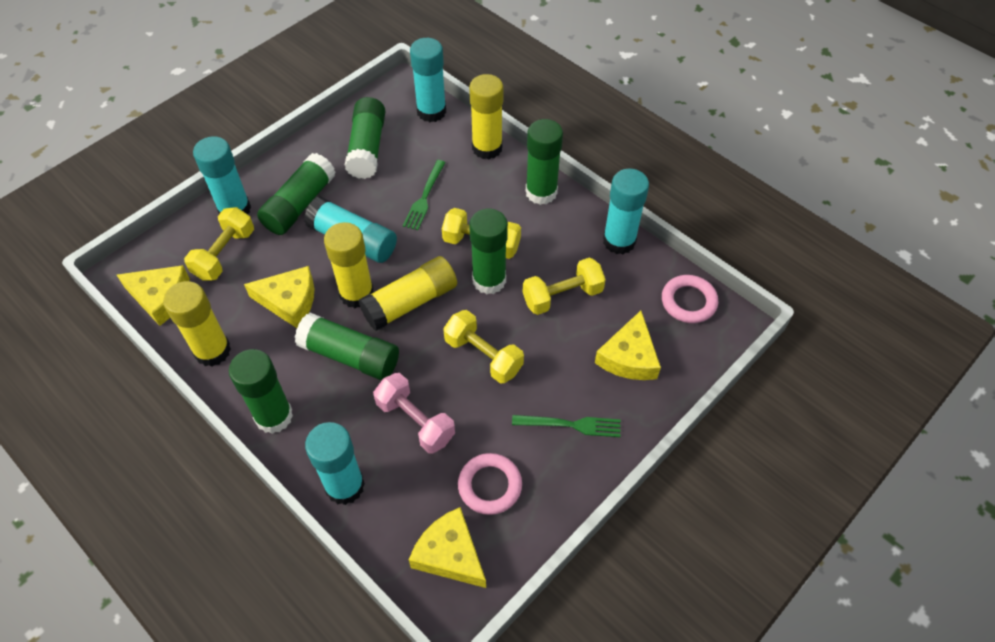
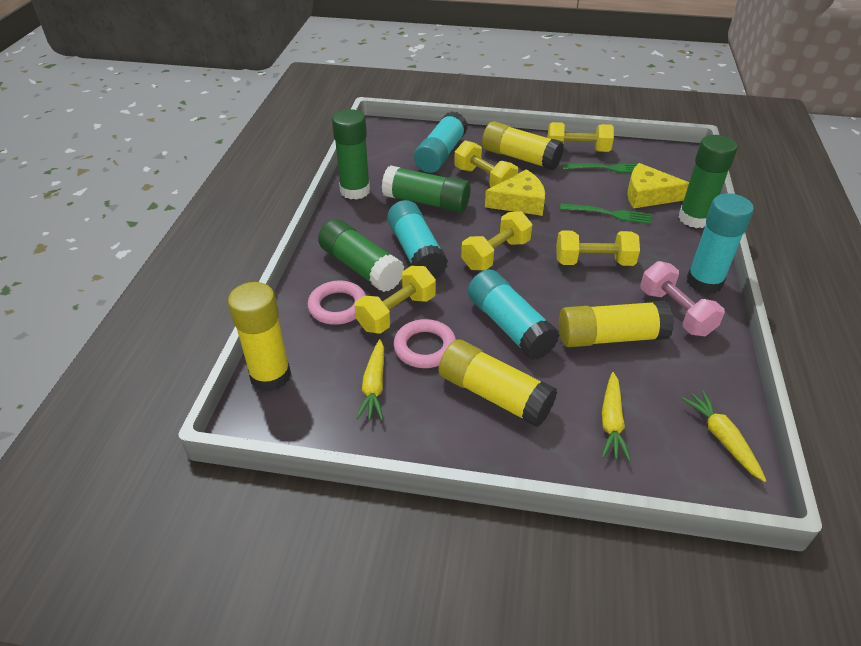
green glue stick: [229,349,293,434] [257,153,336,235] [295,313,399,380] [345,97,385,179] [469,209,508,294] [526,119,563,205] = 6 -> [318,219,405,292] [332,109,370,200] [382,165,471,213] [678,135,737,228] = 4
turquoise glue stick: [193,136,251,214] [304,197,397,263] [305,422,365,505] [410,38,446,122] [603,169,649,254] = 5 -> [387,200,448,278] [414,111,468,173] [468,269,560,360] [687,193,754,294] = 4
yellow carrot: none = 0 -> [356,339,384,420] [602,372,631,461] [682,391,766,482] = 3
yellow cheese: [117,265,190,326] [244,266,314,328] [409,507,486,588] [595,311,661,380] = 4 -> [485,169,545,216] [627,163,689,209] = 2
yellow dumbbell: [184,207,254,281] [442,208,521,259] [443,310,524,384] [523,257,606,315] = 4 -> [355,266,436,334] [454,140,518,187] [461,211,532,270] [547,122,614,152] [556,231,640,266] = 5

